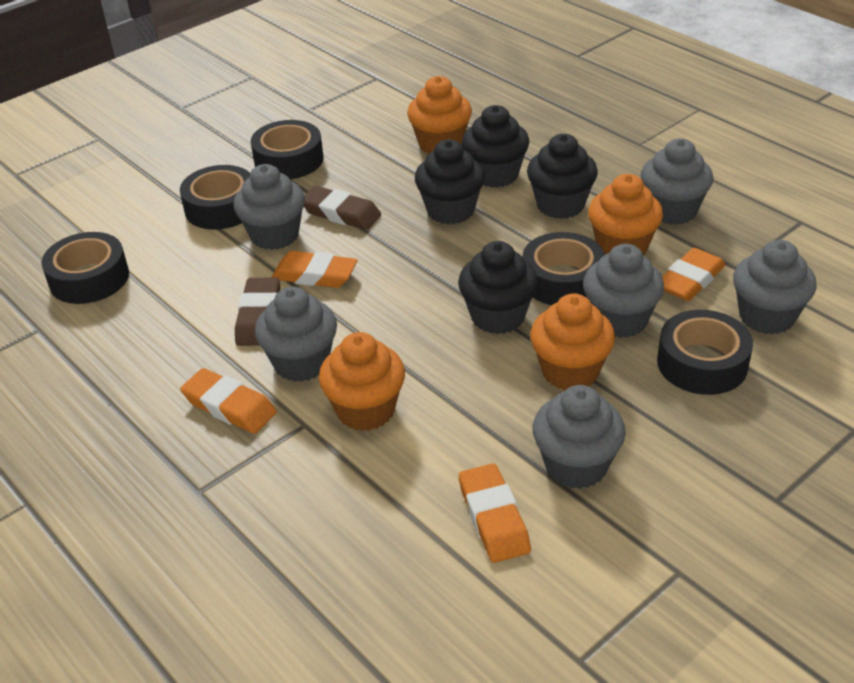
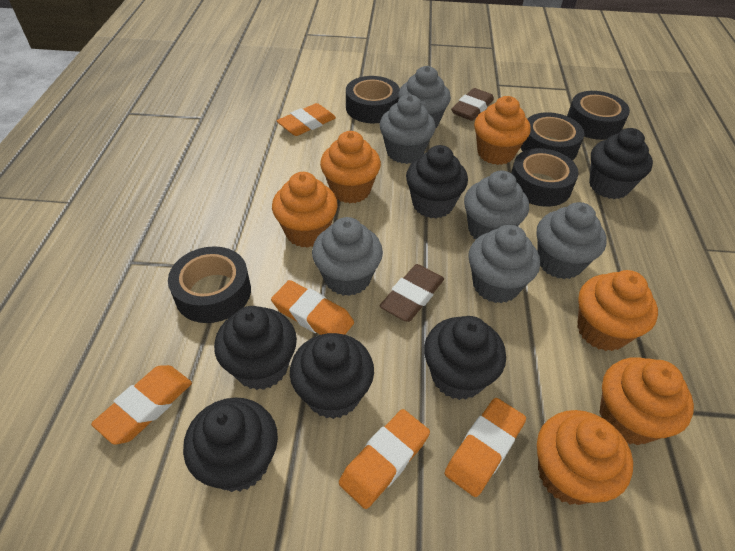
black cupcake: [415,139,485,224] [458,241,538,334] [462,105,529,188] [527,134,598,219] = 4 -> [183,397,278,492] [214,306,297,390] [290,333,374,419] [406,145,468,218] [424,316,506,400] [589,128,653,199] = 6
orange cupcake: [319,332,405,431] [407,76,472,154] [530,293,615,390] [588,174,663,255] = 4 -> [272,172,338,248] [320,131,381,203] [474,96,531,165] [537,410,633,505] [577,270,658,351] [599,357,694,445] = 6
orange eraser: [180,368,277,434] [271,251,357,288] [459,463,531,563] [662,248,726,301] = 4 -> [91,365,192,445] [271,280,354,335] [276,103,336,136] [339,409,430,509] [445,398,526,497] = 5

